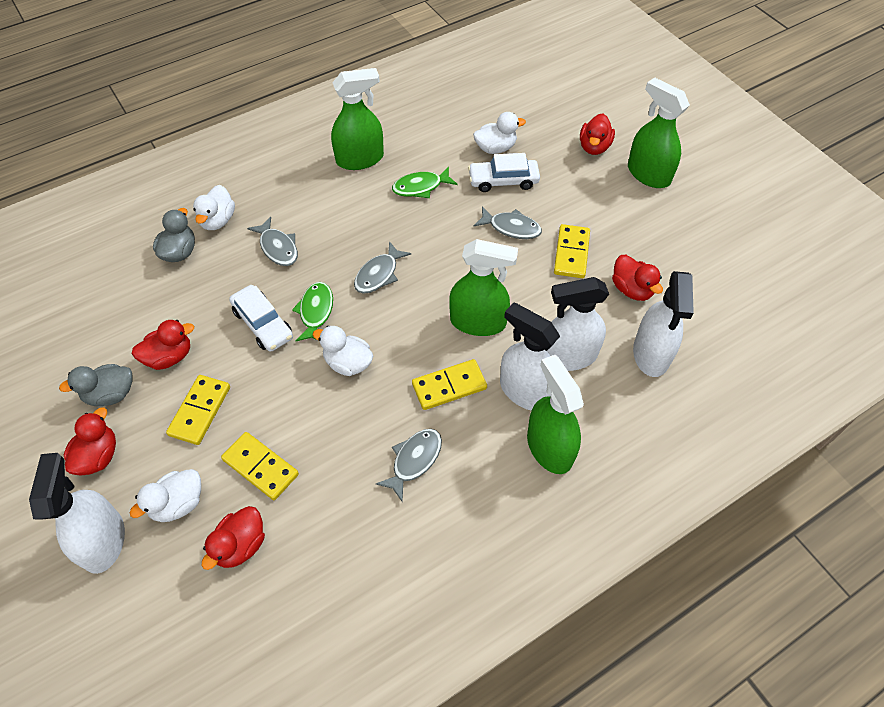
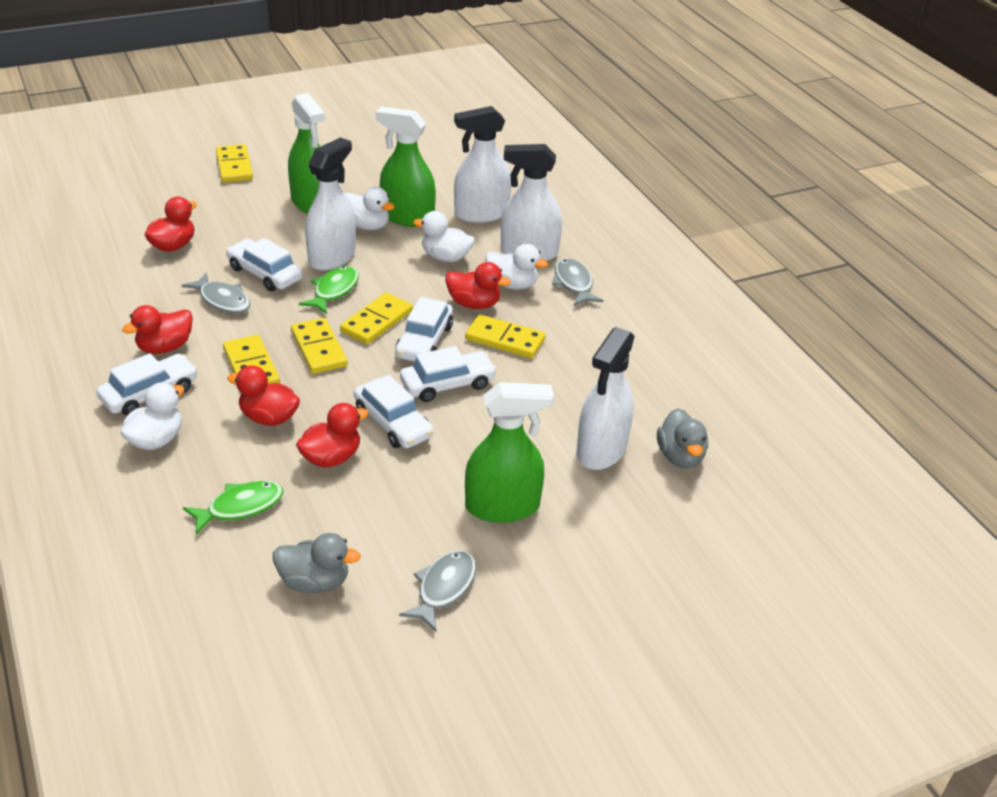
green spray bottle: [331,68,384,170] [449,239,518,336] [527,355,584,474] [628,77,690,188] = 4 -> [288,93,325,214] [376,107,436,227] [465,382,554,523] = 3
grey fish: [247,217,298,266] [354,241,411,294] [376,429,442,501] [473,207,542,239] = 4 -> [181,272,251,314] [399,550,476,632] [552,258,603,306] = 3
white car: [229,285,293,352] [468,153,540,192] = 2 -> [96,353,198,416] [226,238,302,291] [354,375,434,448] [395,297,453,361] [400,346,497,402] = 5
yellow domino: [166,375,230,445] [221,432,299,500] [412,359,487,410] [554,224,590,278] = 4 -> [216,144,253,182] [223,335,280,384] [291,318,348,374] [340,293,413,344] [465,314,546,358] = 5

